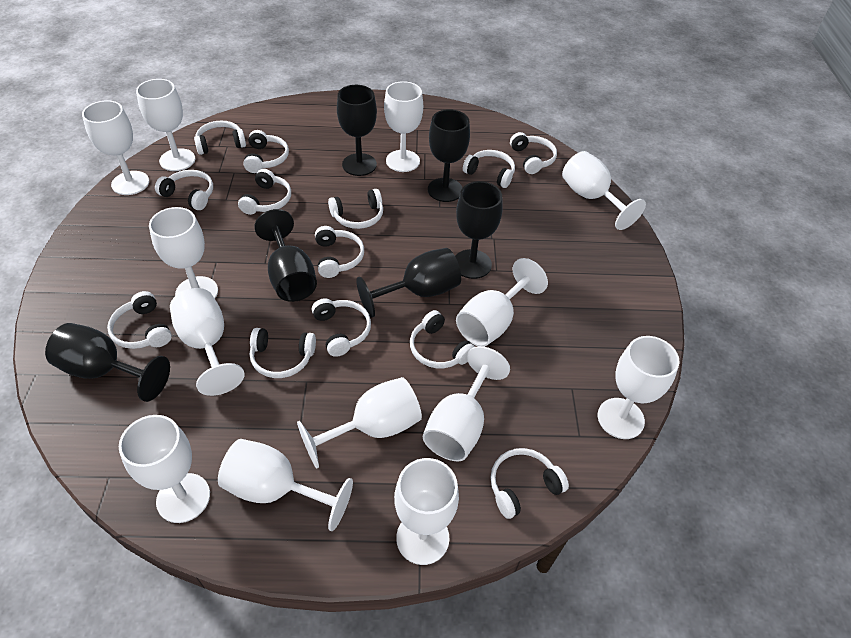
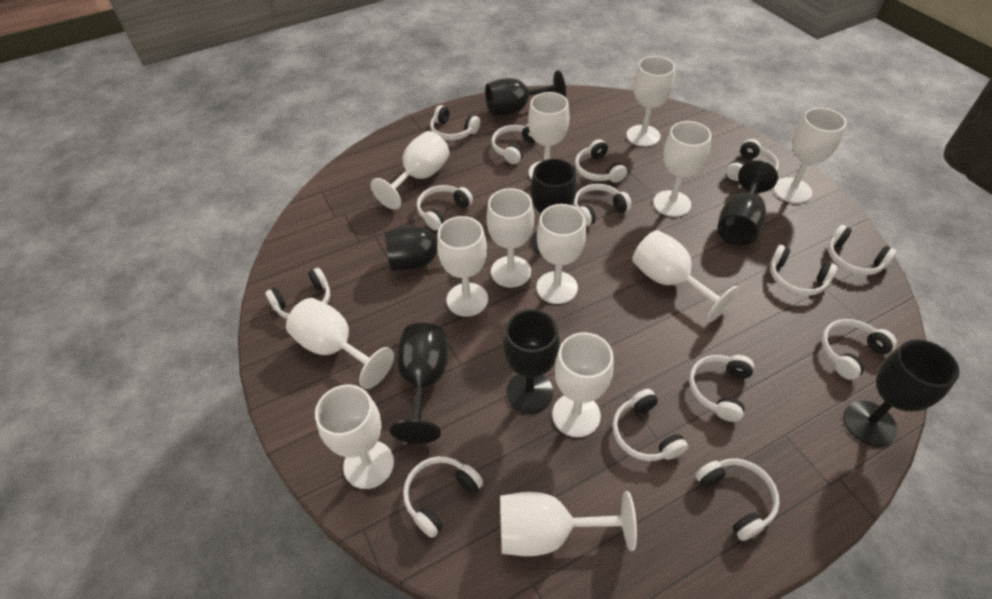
black goblet: [45,323,170,402] [254,209,317,302] [337,85,377,176] [356,248,461,318] [428,109,470,202] [455,181,503,279] = 6 -> [385,217,479,271] [390,323,448,443] [485,70,566,116] [503,309,560,413] [531,159,577,254] [717,160,778,246] [843,340,960,446] = 7
white headphones: [107,291,172,349] [155,170,213,210] [194,121,246,155] [238,169,291,215] [243,130,289,173] [250,328,316,378] [312,298,371,357] [315,226,364,278] [328,189,383,229] [410,310,475,368] [463,150,515,188] [490,448,569,519] [510,132,557,174] = 13 -> [265,268,330,319] [403,456,483,538] [417,185,473,230] [430,105,480,140] [491,124,536,164] [574,184,632,227] [575,139,627,183] [612,389,688,461] [689,355,754,422] [695,458,780,541] [726,139,779,181] [770,245,838,296] [822,319,897,380] [828,225,897,275] = 14

